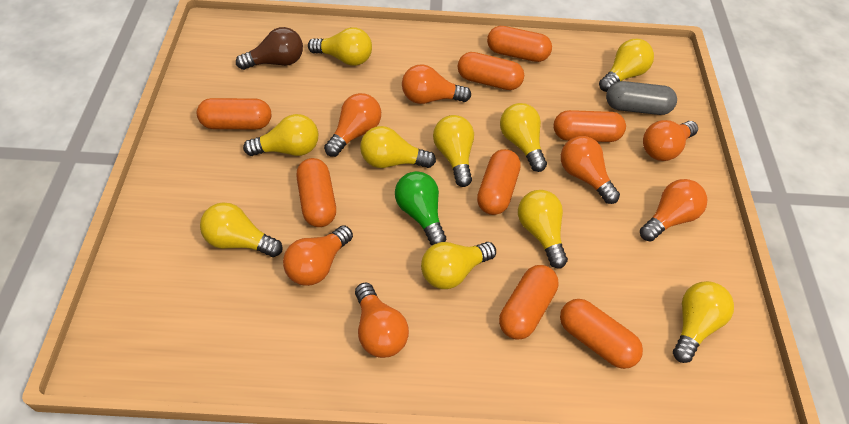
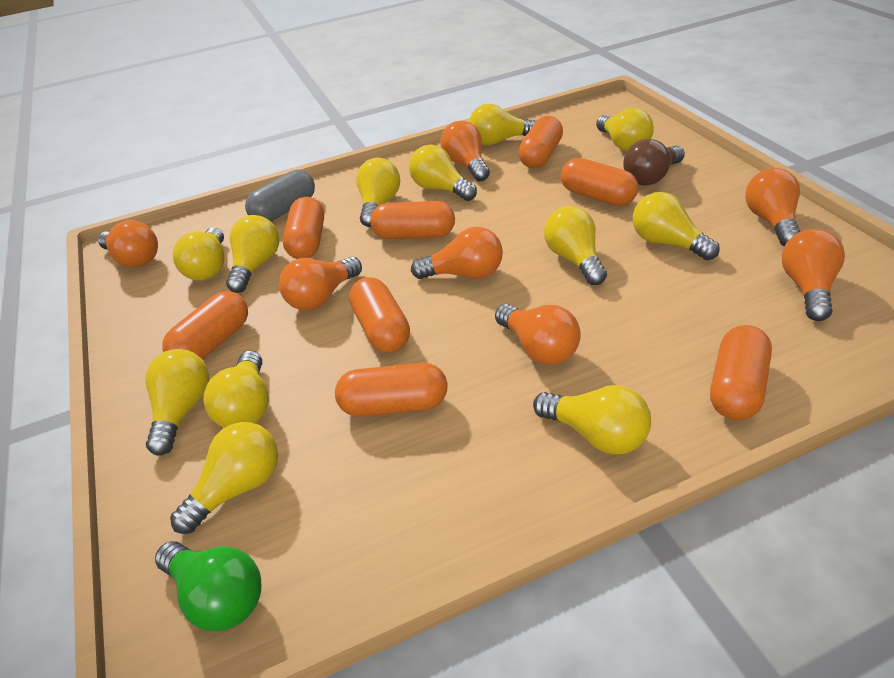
yellow light bulb: [200,202,282,257] [243,114,318,156] [308,27,372,66] [360,126,436,168] [421,242,496,289] [433,115,474,187] [500,103,547,172] [518,190,568,268] [599,39,654,92] [673,281,734,363] = 10 -> [145,349,210,455] [170,422,278,534] [173,227,225,281] [203,350,269,428] [226,215,279,293] [356,158,400,227] [409,144,477,201] [469,104,536,145] [533,385,651,455] [544,206,607,285] [596,108,654,151] [633,192,720,260] = 12

